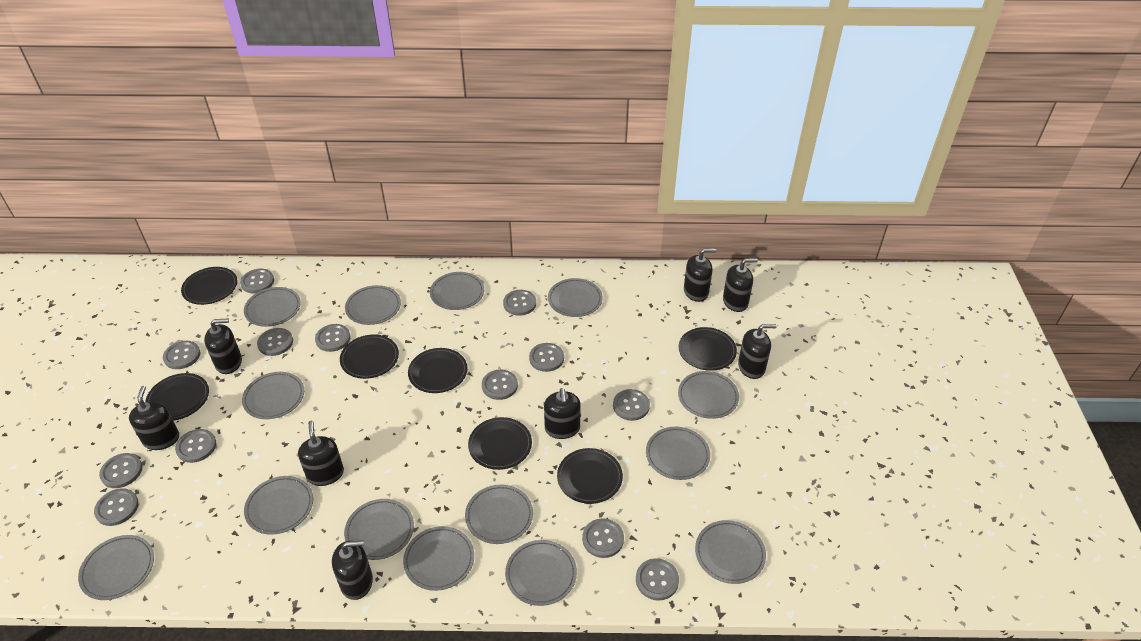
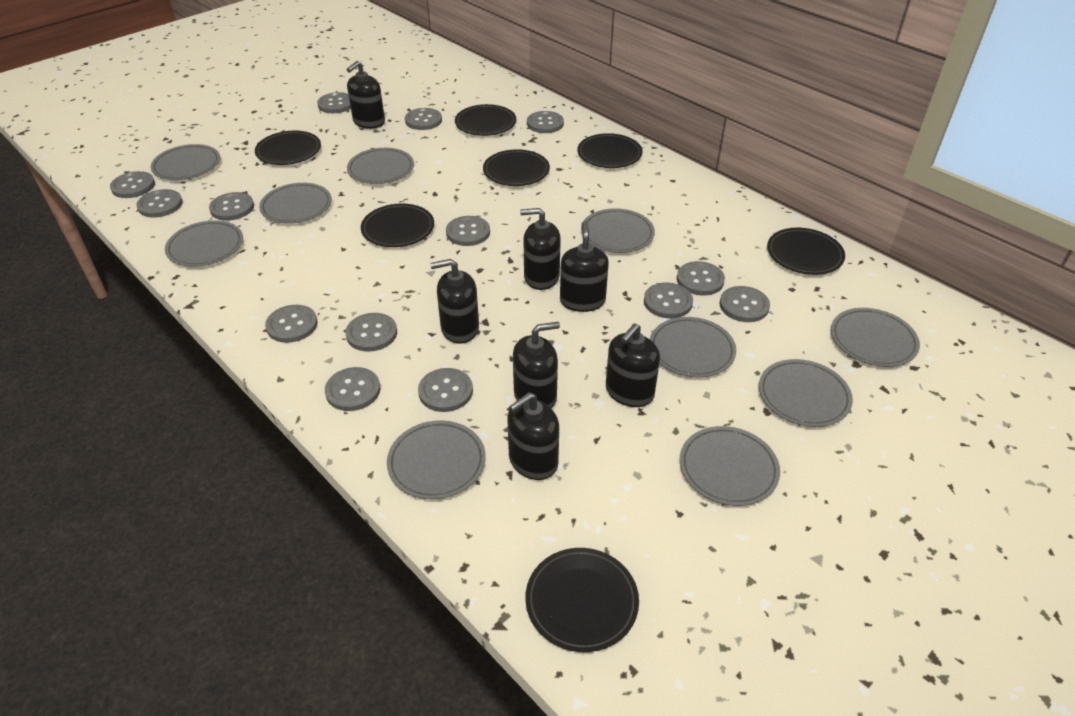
black soap dispenser: [129,386,179,450] [204,318,242,374] [298,420,344,486] [332,540,373,600] [544,388,581,439] [684,248,716,302] [723,258,758,312] [738,324,777,379] = 8 -> [347,61,385,129] [430,259,479,343] [507,392,559,480] [513,322,560,409] [520,208,561,290] [560,221,609,312] [606,323,660,407] = 7
grey button: [94,488,139,526] [99,453,142,488] [163,341,200,369] [175,429,216,463] [240,269,274,293] [257,328,293,356] [315,324,351,352] [482,369,518,400] [503,290,536,316] [529,343,564,372] [582,518,624,558] [613,389,650,421] [636,558,679,601] = 13 -> [110,171,155,198] [137,189,183,218] [209,192,254,221] [265,305,318,343] [317,92,351,113] [325,367,380,411] [345,313,397,352] [405,108,442,130] [418,368,473,412] [446,216,490,246] [527,111,564,133] [644,282,693,319] [677,261,725,296] [720,286,770,322] = 14
grey plate: [78,535,154,600] [242,372,304,419] [244,287,301,327] [244,476,313,535] [344,499,414,560] [345,285,401,325] [403,526,474,591] [430,272,484,310] [465,484,533,544] [505,540,577,606] [548,278,603,317] [646,427,710,480] [678,371,739,419] [695,520,766,584] = 14 -> [151,144,220,180] [165,220,243,267] [259,183,332,224] [347,148,414,184] [387,420,486,499] [581,208,655,253] [650,317,736,377] [680,426,780,506] [759,359,853,427] [831,308,920,367] = 10

